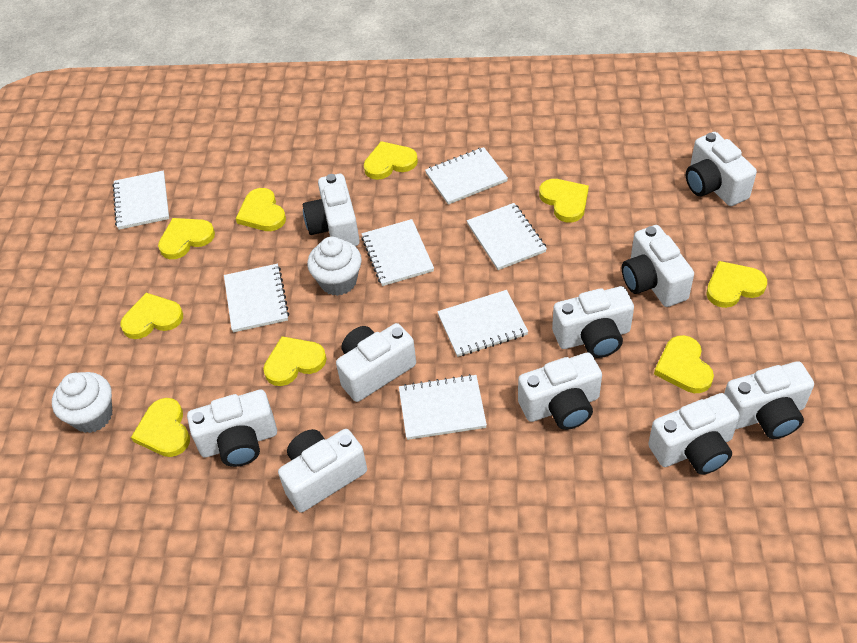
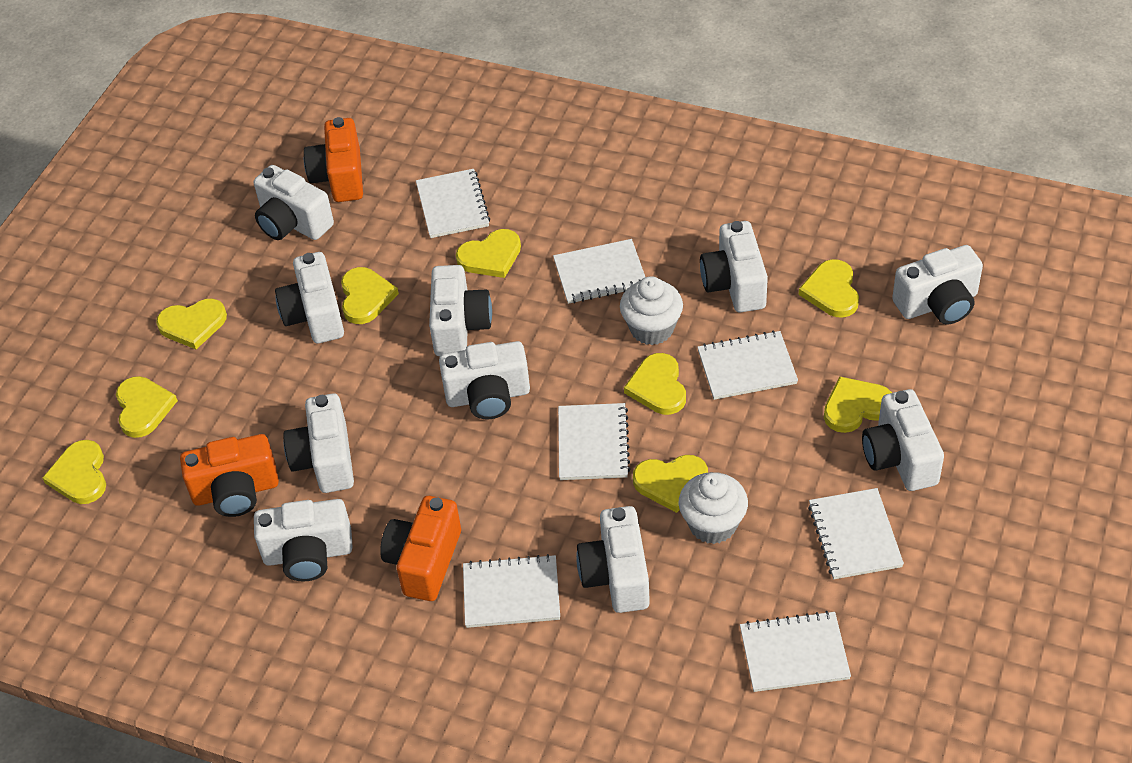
orange camera: none = 0 -> [180,434,279,517] [304,117,363,202] [380,496,461,601] = 3

